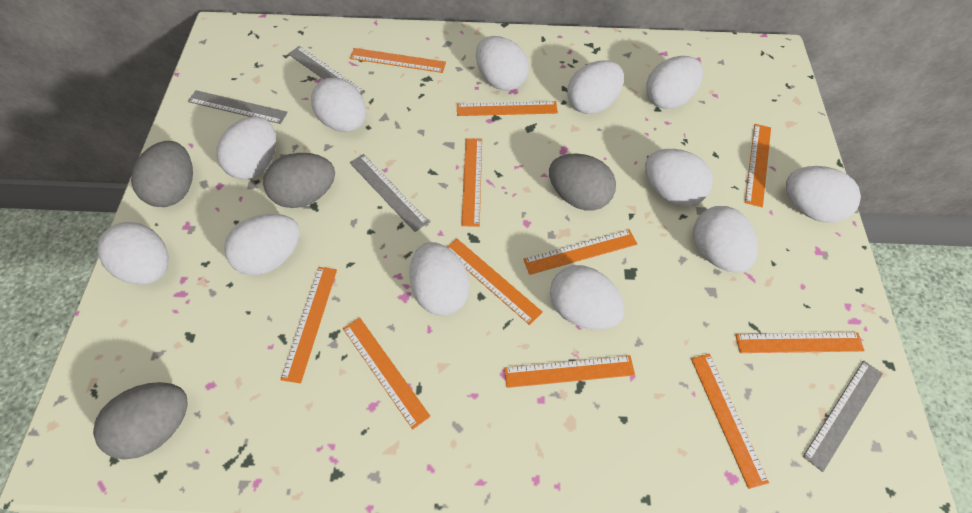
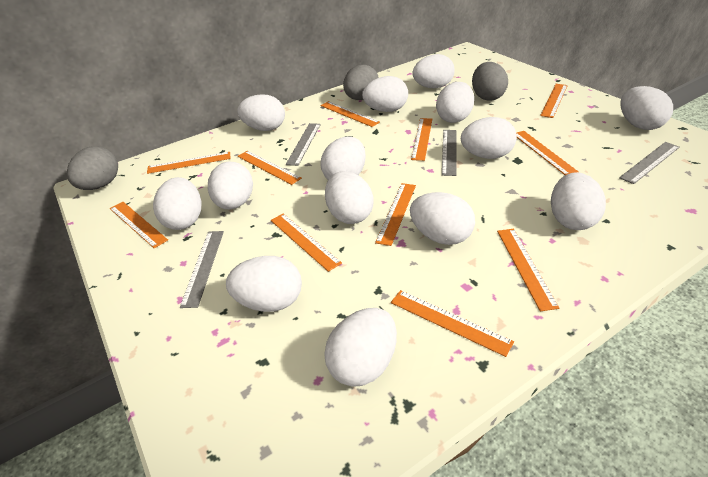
grey egg: [93,382,188,460] [131,141,193,207] [263,153,335,208] [549,153,616,211] = 4 -> [67,146,118,190] [343,65,379,100] [472,62,508,101] = 3
white egg: [97,222,169,285] [216,116,276,179] [224,214,300,275] [311,77,366,132] [409,242,470,315] [476,36,529,91] [550,265,624,330] [567,60,624,114] [645,149,713,206] [646,56,703,109] [693,206,758,273] [786,166,861,223] = 12 -> [153,177,201,230] [208,162,253,209] [226,256,302,312] [237,94,285,131] [321,136,366,180] [324,308,397,387] [325,171,374,224] [362,76,408,112] [410,192,475,245] [412,54,455,88] [436,82,474,123] [461,117,517,159] [551,172,606,230] [620,86,673,130] = 14

